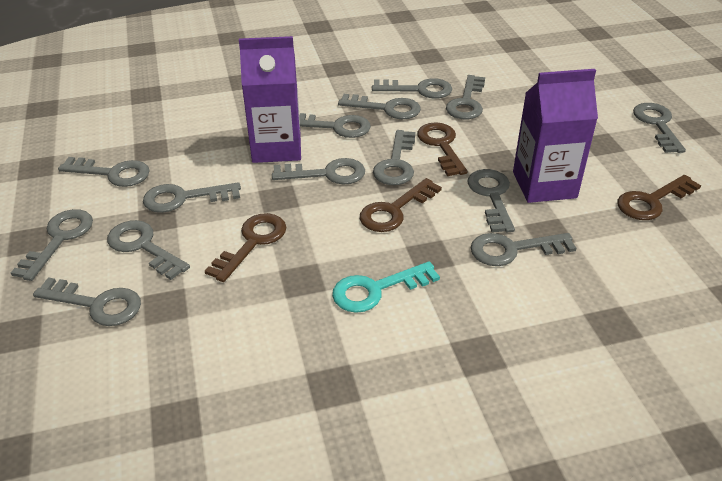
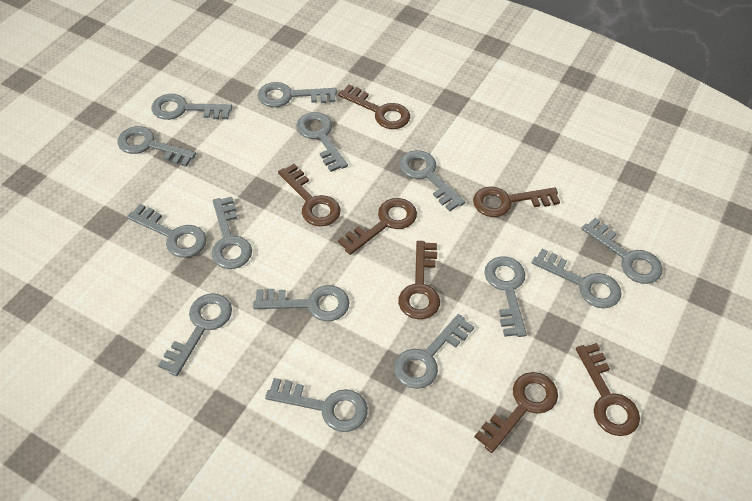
brown key: [205,213,287,282] [360,178,442,232] [417,122,468,176] [618,175,701,220] = 4 -> [278,164,340,227] [338,84,410,129] [338,198,417,255] [398,241,440,319] [473,187,560,217] [474,372,558,453] [576,343,640,436] = 7
purple carton: [239,36,301,163] [513,69,598,203] = 2 -> none = 0
turquoise key: [332,261,440,313] = 1 -> none = 0

